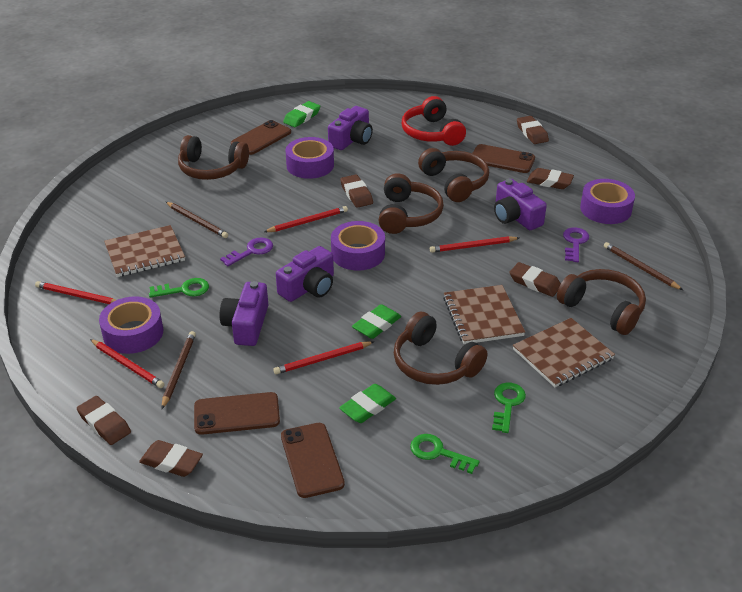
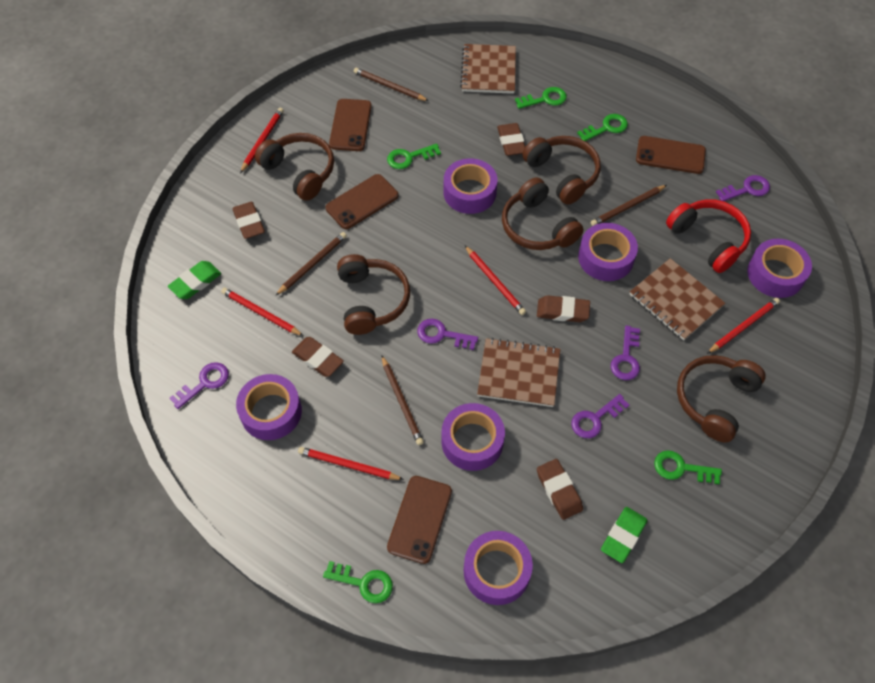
brown eraser: [77,396,131,445] [139,440,203,477] [340,175,373,208] [509,262,561,297] [517,116,549,144] [527,168,574,189] = 6 -> [232,202,265,239] [292,337,344,377] [497,123,525,156] [537,295,590,322] [537,459,583,520] = 5
brown pencil: [161,331,196,409] [166,202,228,238] [604,242,683,290] = 3 -> [275,232,347,296] [354,68,429,101] [382,356,424,445] [591,185,667,226] = 4
green eraser: [283,101,320,127] [339,384,396,423] [352,304,401,339] = 3 -> [168,261,221,299] [601,507,648,563] = 2
green key: [149,278,209,298] [410,434,480,474] [492,383,526,433] = 3 -> [323,561,393,603] [387,143,441,169] [515,87,567,109] [577,114,628,141] [654,450,722,484] = 5
purple camera: [220,281,268,346] [276,246,334,302] [328,106,373,150] [494,179,547,230] = 4 -> none = 0
purple key: [220,238,273,266] [563,228,589,262] = 2 -> [169,362,229,409] [417,319,478,350] [571,394,629,438] [611,326,640,380] [716,175,770,201] = 5
purple tape: [99,296,163,354] [286,137,334,179] [331,221,385,271] [580,179,635,224] = 4 -> [236,374,302,440] [441,403,505,471] [444,158,498,214] [464,531,533,605] [578,223,638,281] [747,239,812,298] = 6

